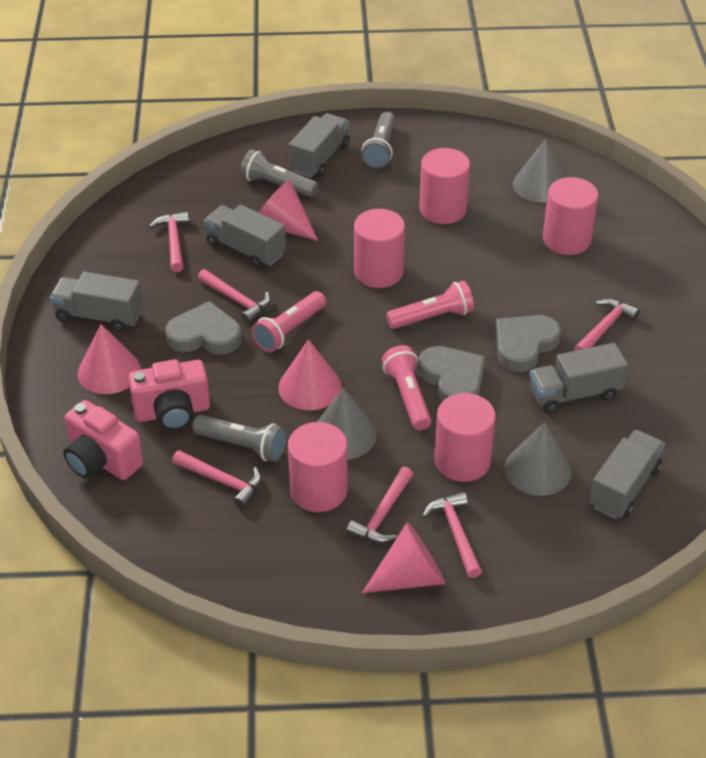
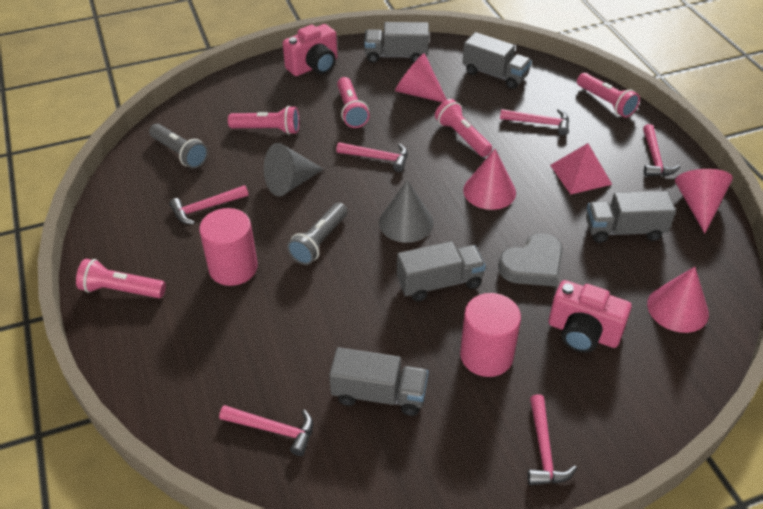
grey cone: [317,387,377,460] [505,422,572,496] [513,138,564,203] = 3 -> [264,143,323,196] [379,180,434,243] = 2
grey flashlight: [192,415,287,462] [240,149,318,197] [361,112,395,168] = 3 -> [149,124,208,168] [287,203,348,265] = 2
grey heart: [165,301,242,355] [418,346,485,402] [495,315,561,372] = 3 -> [498,233,563,287] = 1
pink cylinder: [288,422,348,512] [354,209,405,288] [419,148,470,224] [434,393,496,482] [543,177,598,255] = 5 -> [199,208,258,286] [460,293,521,377] = 2
pink flashlight: [252,291,326,352] [382,345,431,430] [386,281,474,329] = 3 -> [76,259,166,298] [228,106,299,135] [337,77,370,128] [435,99,492,157] [577,73,640,118] = 5
pink pyramid: none = 0 -> [550,143,612,195] = 1

